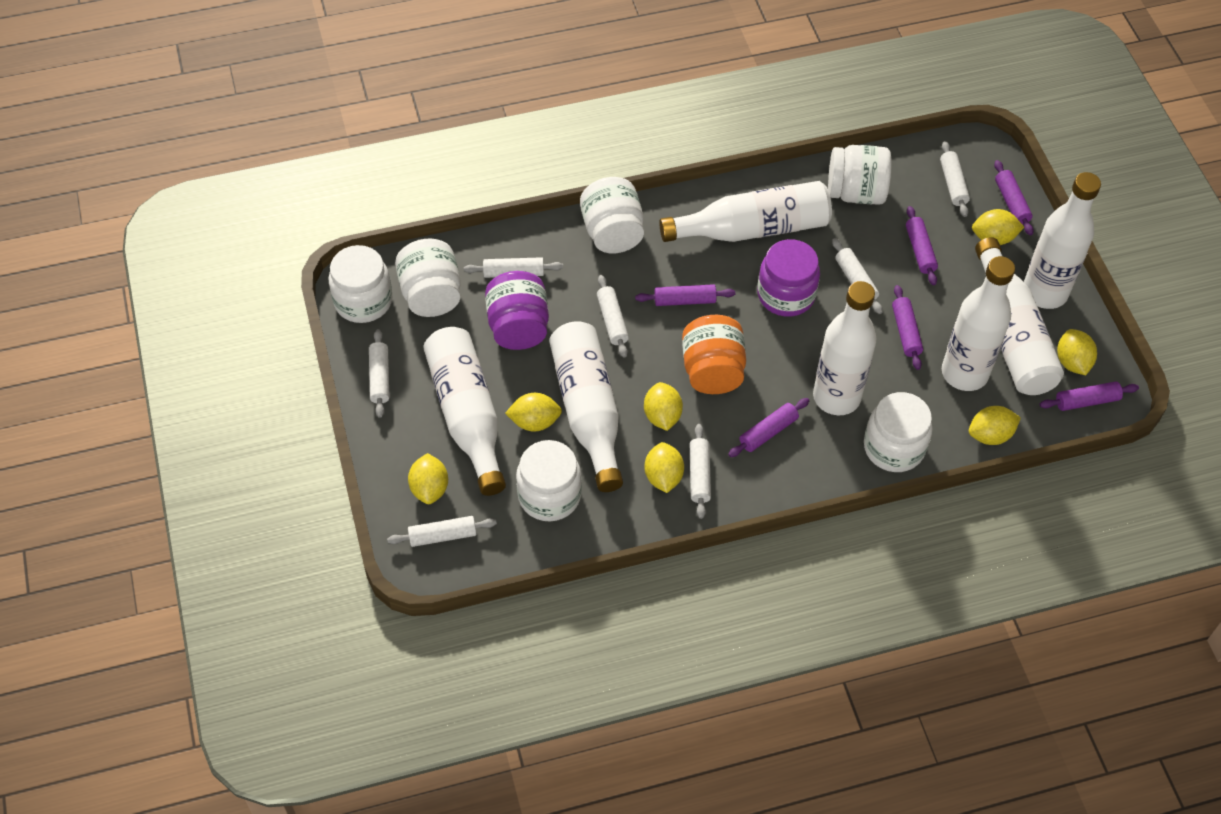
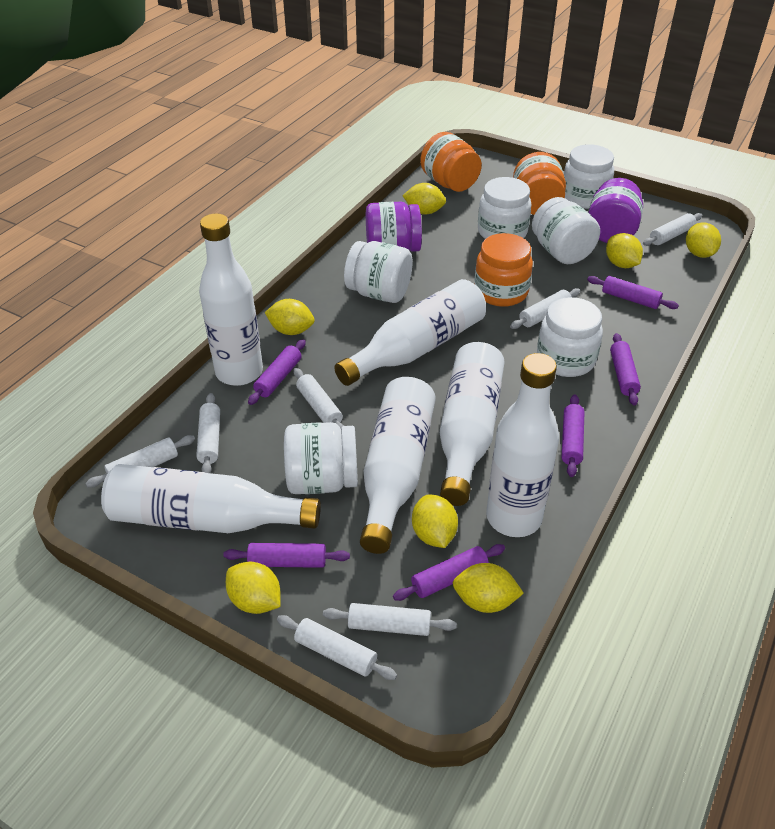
orange jar: [682,315,746,394] = 1 -> [420,132,482,192] [474,233,533,307] [513,152,566,215] = 3
white bottle: [423,327,506,496] [549,321,623,492] [659,181,832,242] [813,281,877,415] [942,256,1015,391] [975,237,1064,395] [1024,172,1101,309] = 7 -> [101,464,321,533] [199,213,263,386] [334,279,486,386] [360,377,436,554] [440,342,505,506] [486,353,559,537] = 6

